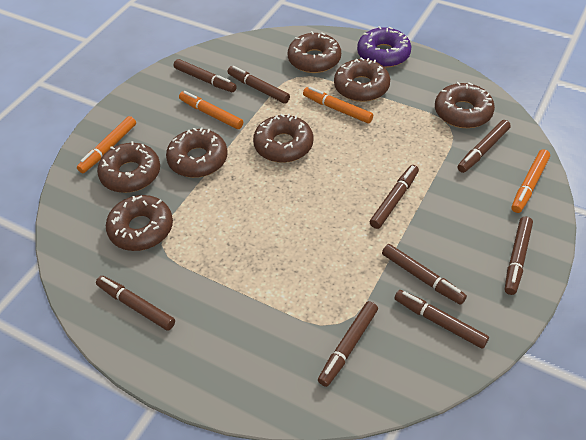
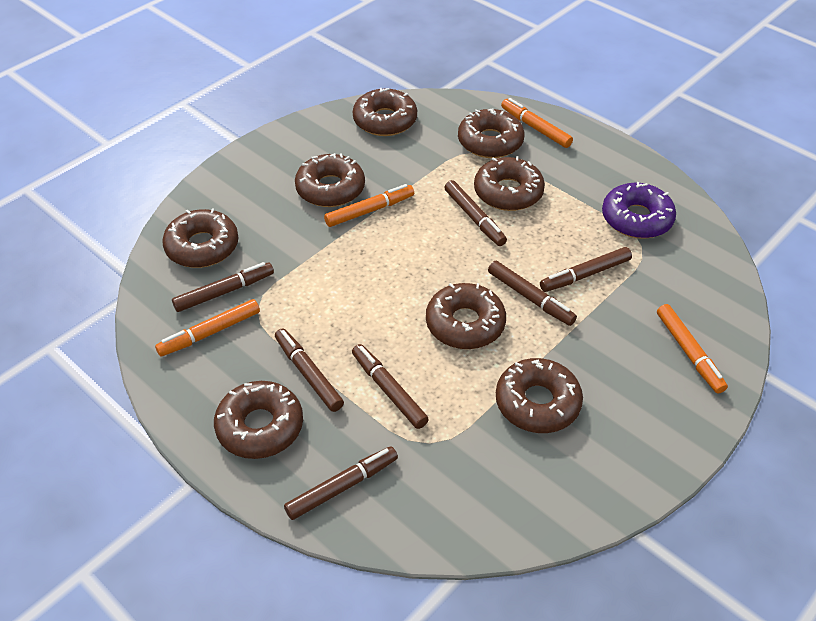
brown donut: [97,141,160,193] [106,195,173,251] [166,127,228,178] [253,114,313,163] [288,31,341,73] [334,57,390,102] [435,82,495,128] = 7 -> [162,208,239,268] [214,381,303,459] [295,153,365,207] [353,88,417,136] [426,283,506,349] [458,109,524,158] [474,156,545,211] [496,358,583,433] = 8
brown marker: [96,276,175,330] [174,59,237,92] [228,65,290,104] [318,301,378,387] [370,165,419,229] [382,244,467,305] [394,290,489,349] [457,120,511,173] [505,216,533,295] = 9 -> [172,262,274,312] [275,329,344,412] [284,446,398,520] [352,344,429,429] [444,180,507,246] [488,261,577,326] [540,247,632,292] = 7

